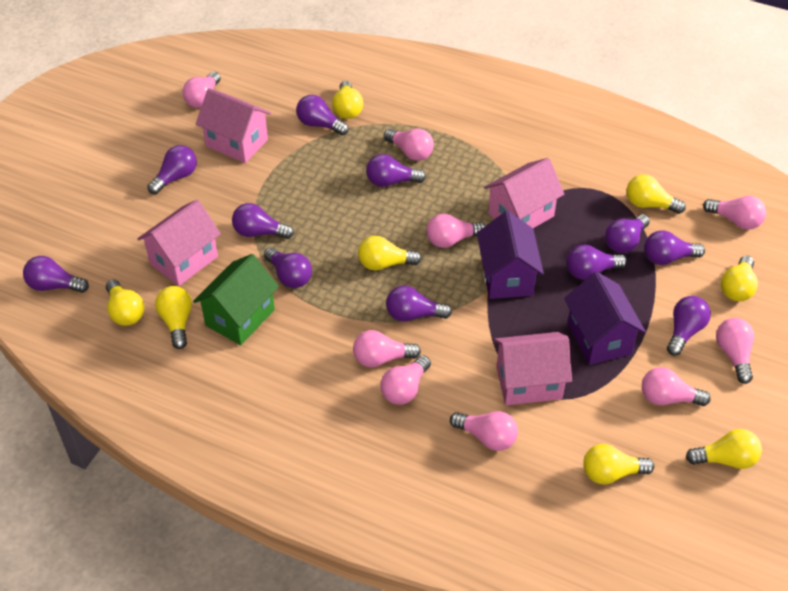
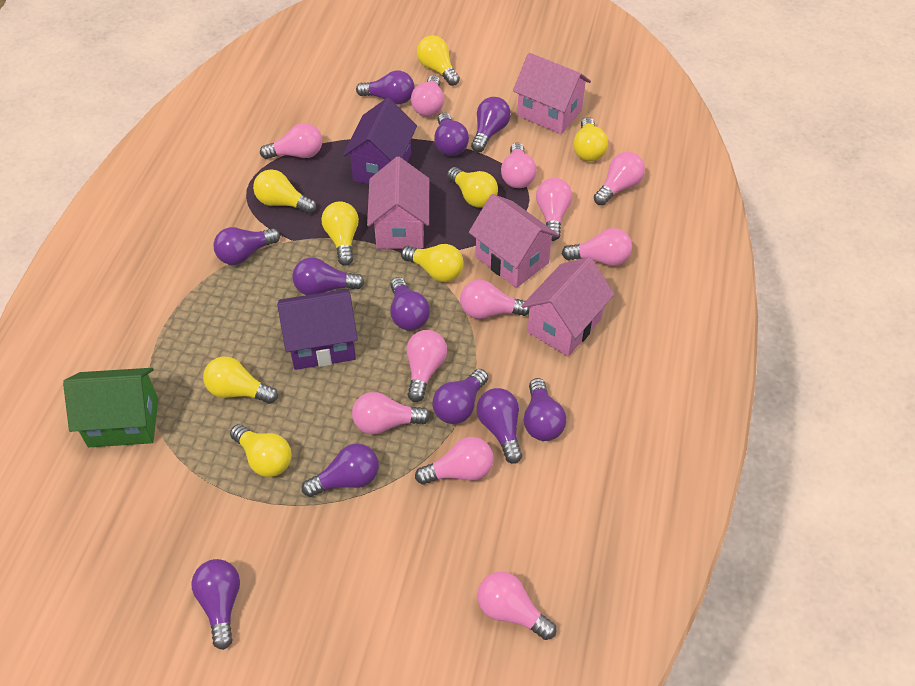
pink light bulb: [182,72,221,108] [353,330,421,367] [381,355,431,405] [384,129,434,161] [427,214,485,248] [450,411,518,451] [642,367,711,406] [703,196,766,230] [716,318,754,384] = 9 -> [260,123,322,159] [352,392,430,435] [407,330,447,402] [411,75,444,117] [415,437,494,485] [460,280,530,319] [477,572,556,640] [501,142,536,188] [536,178,572,241] [562,228,632,266] [594,152,645,206] = 11

